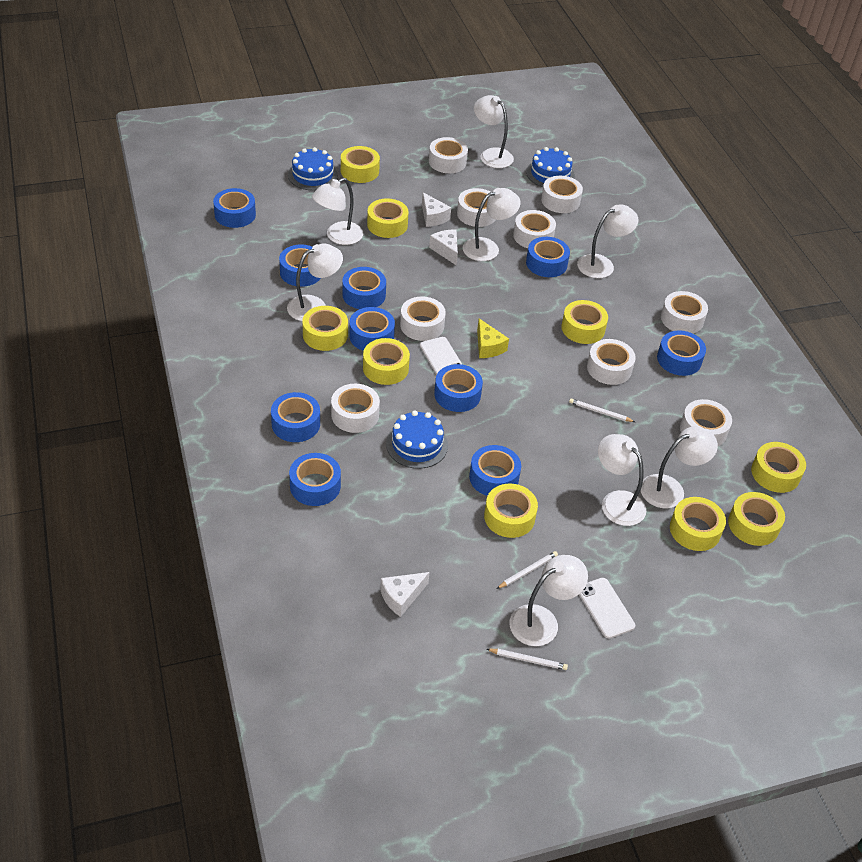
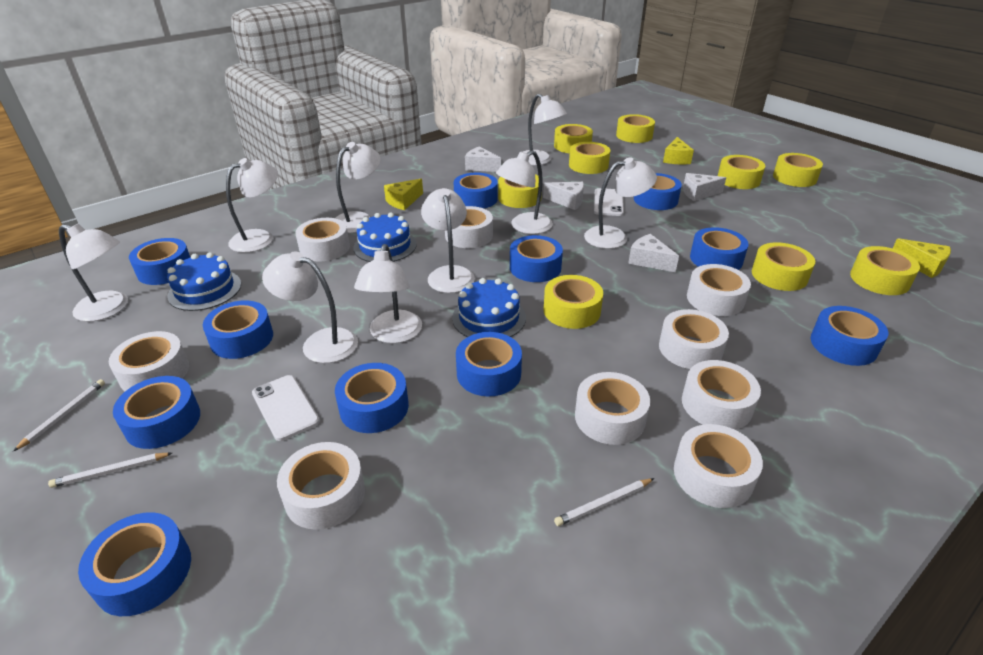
blue tape: [213,188,256,228] [271,392,320,442] [279,245,321,287] [289,453,341,506] [342,267,386,309] [349,307,395,351] [434,364,483,412] [469,445,521,496] [526,237,570,277] [657,330,706,376] = 10 -> [78,512,191,616] [113,376,200,449] [129,238,191,285] [203,300,273,359] [335,363,409,433] [454,173,498,208] [456,332,522,396] [510,235,563,282] [634,173,682,210] [690,227,749,270] [810,306,888,366] = 11
white cheese: [380,572,430,617] [422,193,451,227] [429,230,458,266] = 3 -> [465,147,501,172] [543,182,584,210] [628,234,679,272] [683,173,726,201] = 4
white lamp: [287,244,343,321] [312,178,363,245] [463,188,520,261] [474,95,514,168] [509,555,588,646] [577,205,639,278] [598,434,646,526] [641,426,718,508] = 8 -> [59,224,128,322] [226,158,278,253] [262,251,358,363] [336,142,381,233] [354,244,422,343] [421,188,475,293] [496,150,553,234] [517,94,567,166] [584,157,657,249] = 9
yellow cheese: [477,318,509,358] = 1 -> [384,179,423,210] [663,137,694,164] [893,238,951,278] = 3

